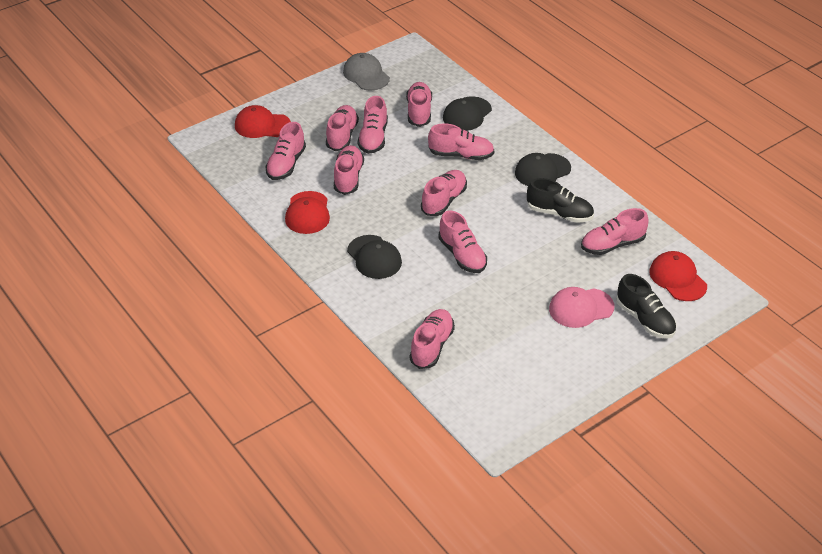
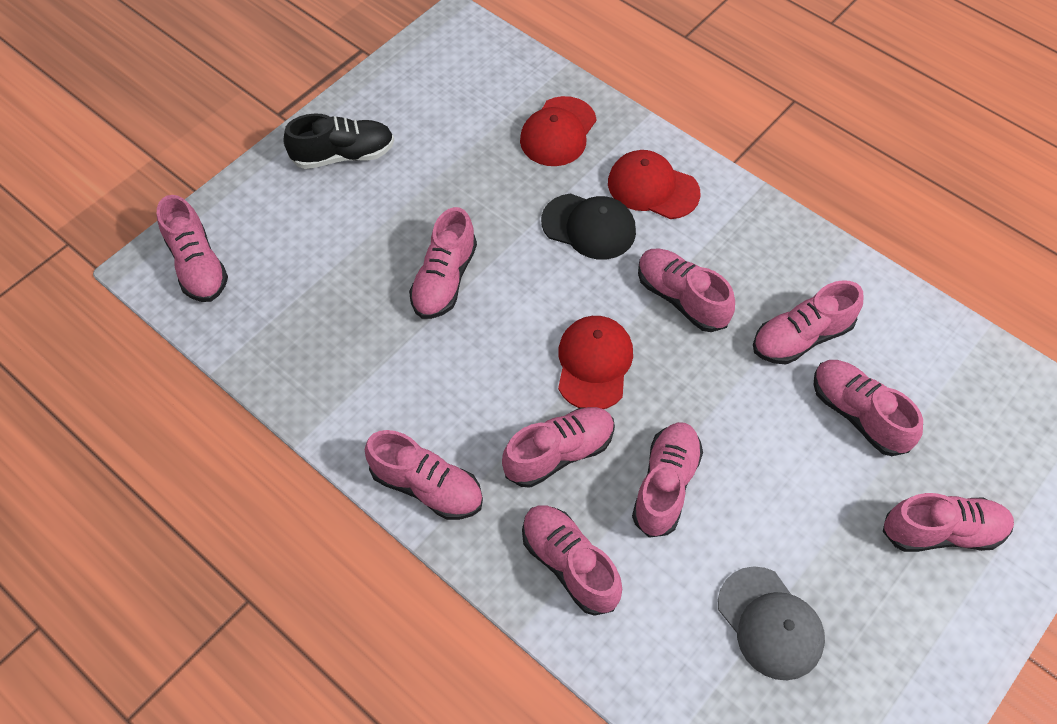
black cap: [347,235,402,279] [443,96,492,131] [515,153,571,186] = 3 -> [541,193,636,260] = 1
black shoe: [527,178,594,223] [616,274,676,339] = 2 -> [283,113,394,169] = 1
pink cap: [549,287,614,328] = 1 -> none = 0

